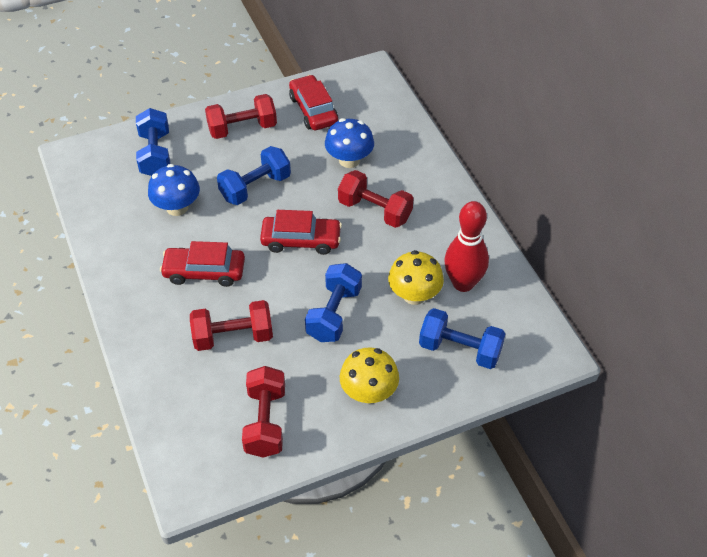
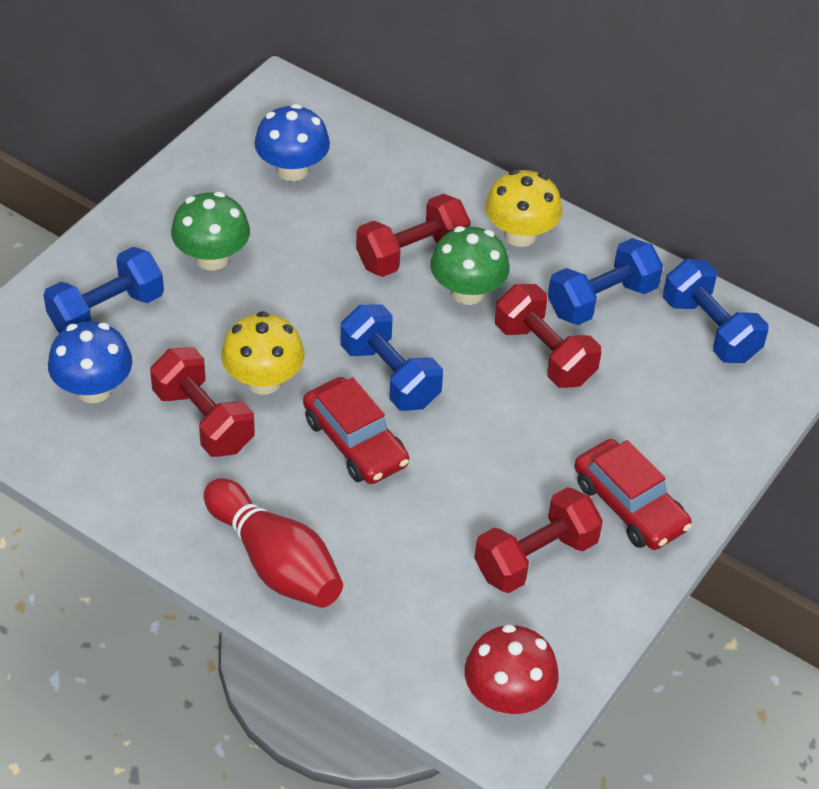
green mushroom: none = 0 -> [171,192,250,270] [430,226,510,305] = 2
red car: [160,241,245,287] [260,210,342,255] [289,75,338,130] = 3 -> [303,377,409,484] [575,439,692,550] = 2
red mushroom: none = 0 -> [465,624,559,715] = 1

